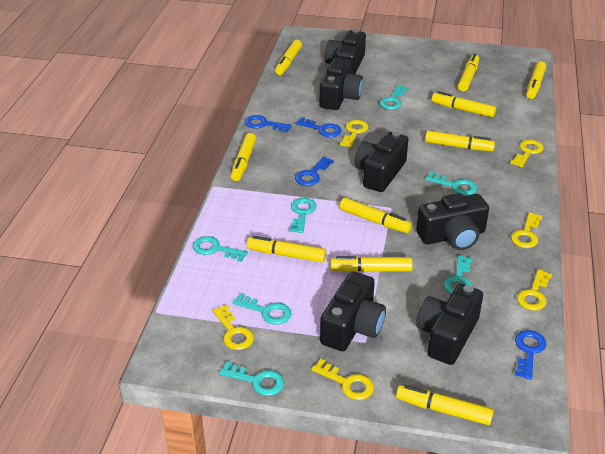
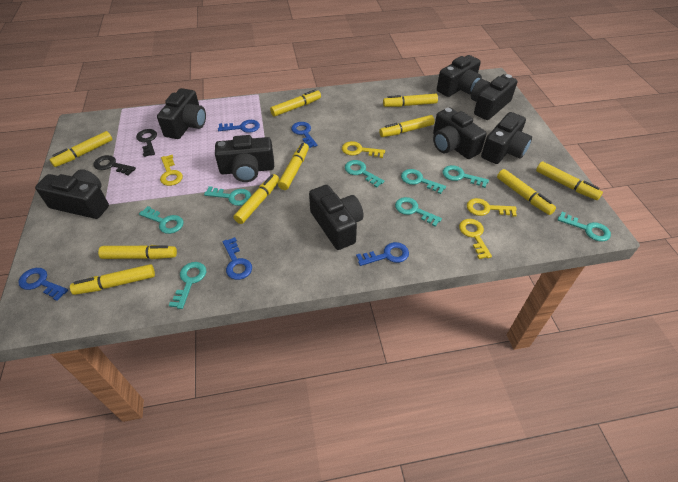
black camera: [320,58,363,110] [320,271,386,351] [325,29,366,74] [354,132,408,192] [416,193,489,250] [416,284,483,365] = 6 -> [35,169,109,219] [157,88,206,139] [215,135,274,182] [309,185,364,250] [433,107,487,159] [437,55,482,97] [471,74,518,120] [481,112,532,164] = 8
black key: none = 0 -> [93,155,136,176] [136,129,157,157] = 2
blue key: [245,115,292,132] [295,156,334,186] [296,117,342,137] [515,330,546,379] = 4 -> [18,268,68,301] [218,120,260,133] [222,237,252,280] [291,122,317,148] [356,242,409,266] = 5
turquoise key: [193,236,248,262] [219,361,284,396] [233,293,292,325] [290,198,317,233] [380,85,408,110] [425,172,477,195] [444,255,473,294] = 7 -> [139,206,184,234] [169,262,206,309] [204,186,251,206] [345,160,385,188] [395,197,442,227] [401,169,446,194] [442,165,489,188] [557,212,611,242] = 8
yellow key: [212,305,254,350] [311,359,374,400] [340,120,369,148] [510,140,544,167] [511,212,542,248] [517,269,552,311] = 6 -> [160,155,183,186] [342,141,385,158] [459,219,492,259] [467,198,517,217] = 4

